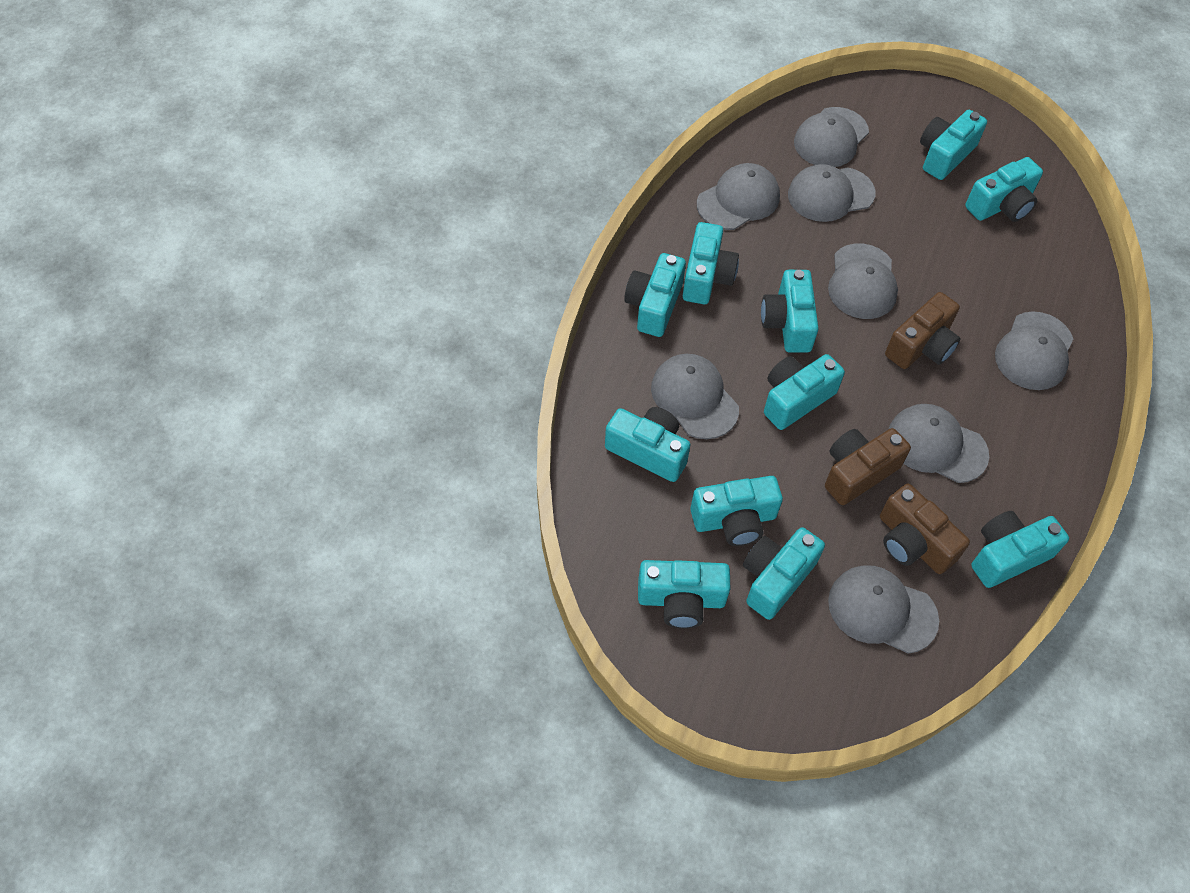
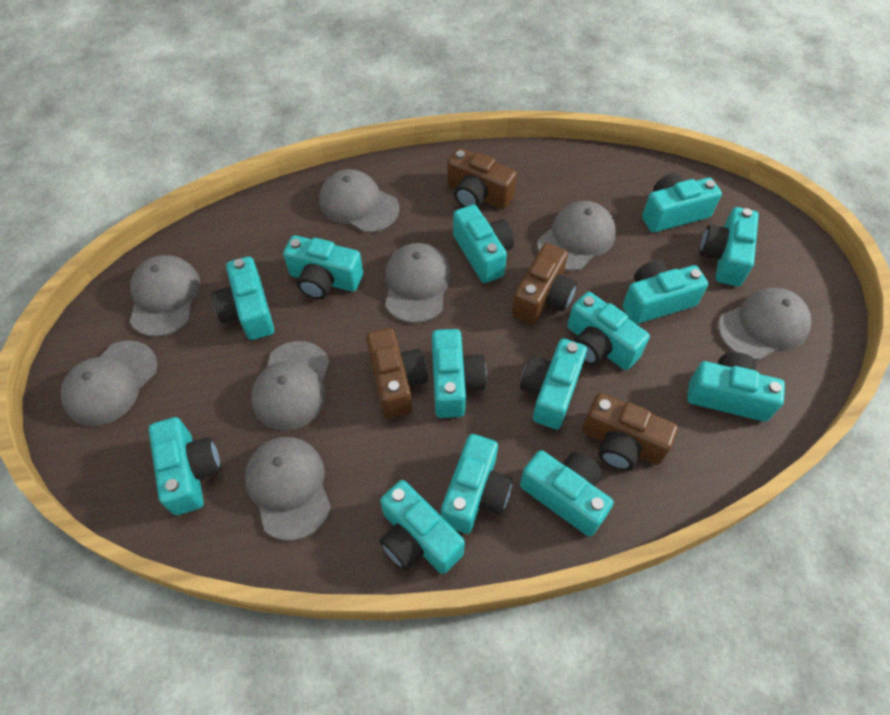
brown camera: [825,428,911,505] [880,483,970,574] [885,292,961,369] = 3 -> [366,328,428,418] [447,148,517,209] [512,243,577,324] [582,393,678,471] = 4
turquoise camera: [605,407,690,482] [624,253,686,337] [638,560,730,629] [683,222,739,304] [690,476,783,546] [743,527,825,620] [761,270,819,353] [764,354,845,430] [920,110,987,180] [965,157,1043,222] [971,511,1069,588] = 11 -> [149,417,221,515] [212,256,274,340] [283,235,363,299] [380,480,465,574] [432,329,487,418] [441,434,513,534] [453,204,514,283] [520,339,587,429] [520,450,614,536] [567,292,650,370] [623,260,708,324] [642,173,722,232] [687,352,785,422] [699,207,759,286] = 14

